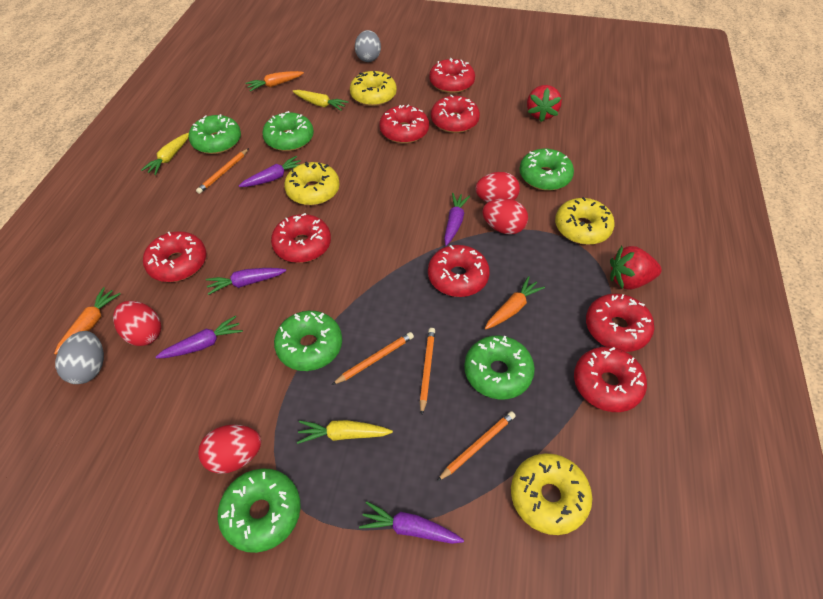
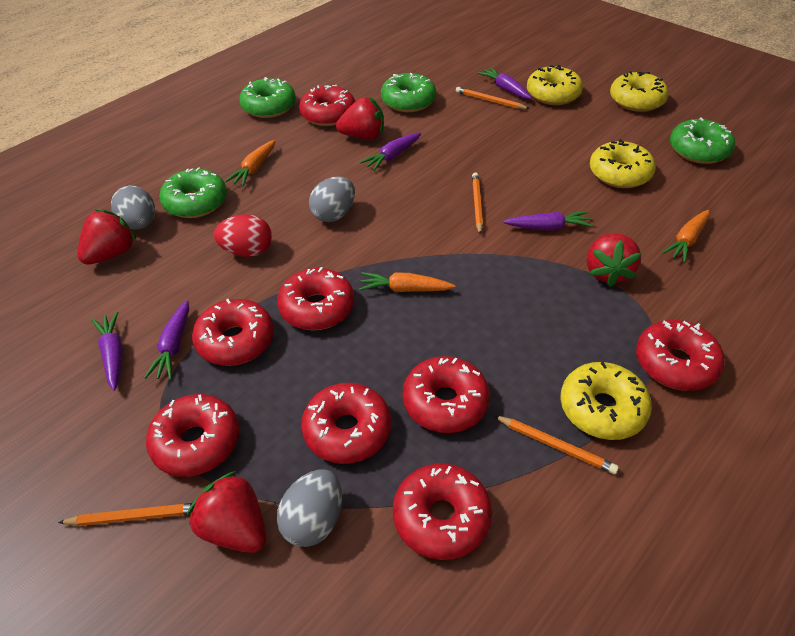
green donut: [189,114,241,154] [217,468,301,553] [262,111,314,151] [274,311,342,371] [464,336,535,399] [520,149,574,191] = 6 -> [159,167,227,218] [239,77,296,118] [381,73,436,112] [670,117,735,164] = 4
grey egg: [55,331,104,384] [355,30,381,62] = 2 -> [111,186,155,229] [277,469,342,547] [309,176,355,222] = 3
red egg: [113,301,161,346] [198,425,261,474] [475,172,520,203] [482,198,528,235] = 4 -> [214,214,272,257] = 1
red strawberry: [527,85,562,122] [610,246,662,290] = 2 -> [77,210,136,265] [187,471,266,553] [336,97,384,139] [587,233,642,287] = 4
yellow carrot: [141,133,189,175] [293,90,349,111] [297,420,393,444] = 3 -> none = 0

